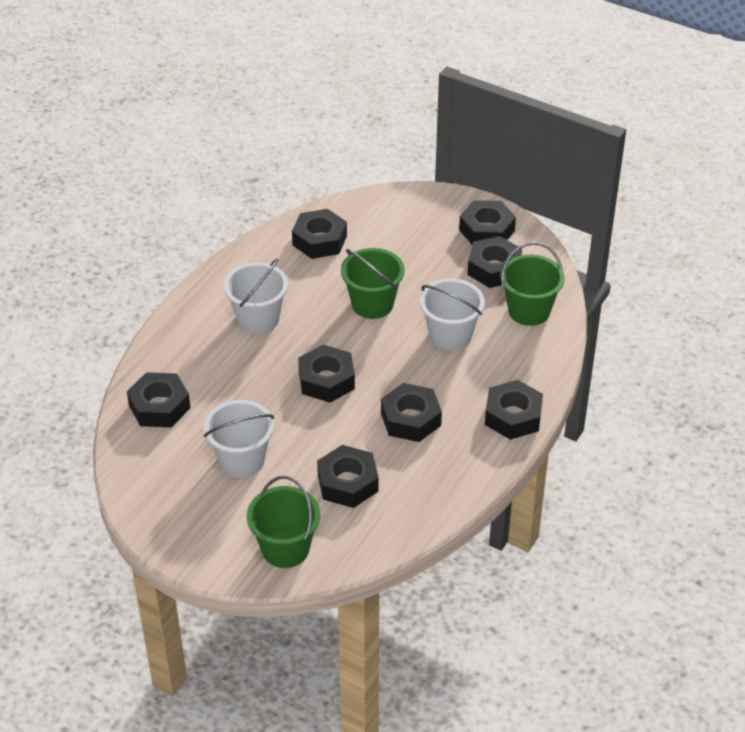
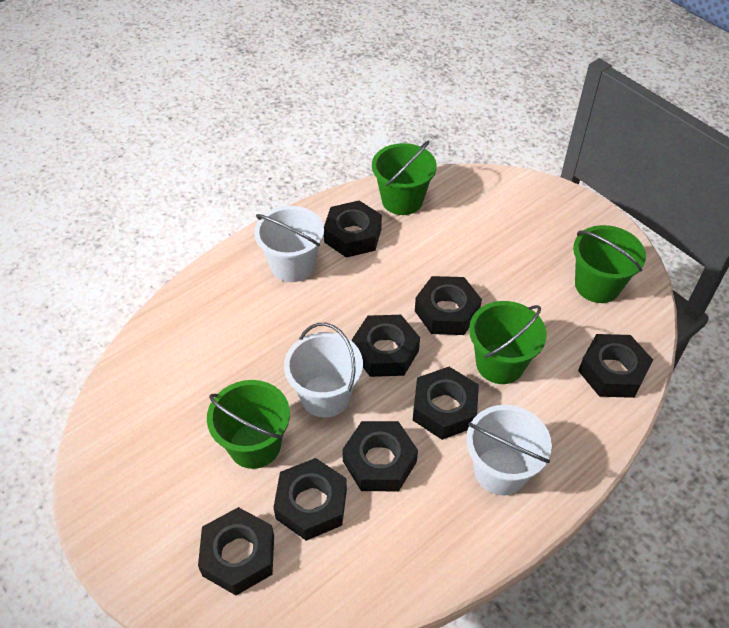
green bucket: [247,476,320,568] [341,248,405,319] [500,242,565,326] = 3 -> [207,380,290,469] [372,140,437,215] [469,301,547,384] [573,225,646,303] = 4

